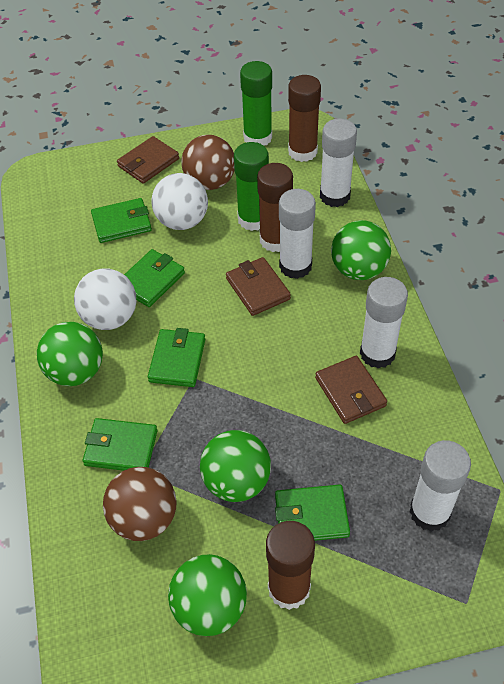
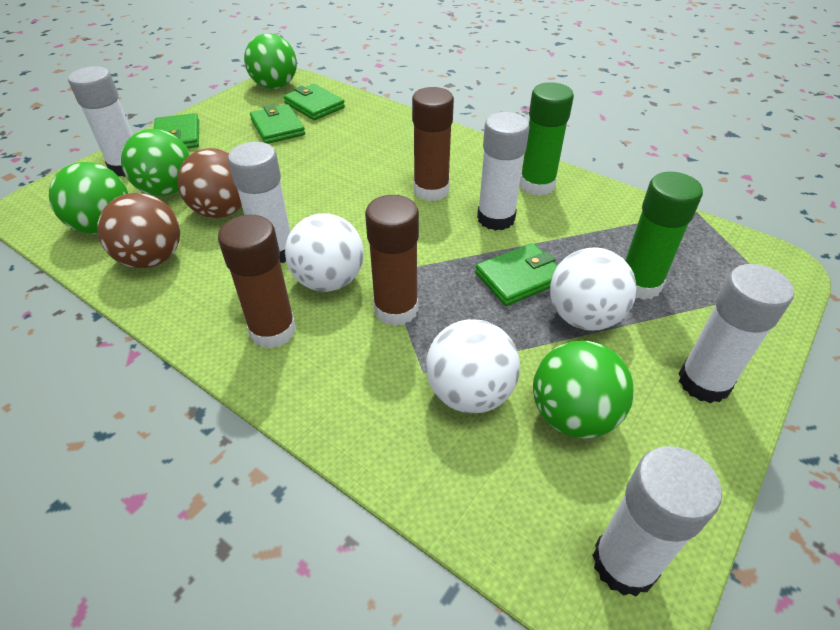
brown wallet: [117,136,179,184] [226,257,291,316] [315,356,387,424] = 3 -> none = 0
green wallet: [83,418,157,471] [91,198,152,243] [124,249,185,307] [148,328,205,387] [275,484,350,541] = 5 -> [154,113,199,149] [250,104,305,144] [284,84,345,120] [475,243,557,306] = 4
white ball: [74,268,136,330] [152,173,208,230] = 2 -> [285,213,364,292] [426,319,520,413] [550,247,637,331] = 3
white glue stick: [279,189,316,279] [320,119,357,207] [360,277,408,368] [410,440,471,532] = 4 -> [68,67,133,177] [228,142,291,263] [477,112,530,231] [592,446,722,597] [678,264,794,403] = 5

